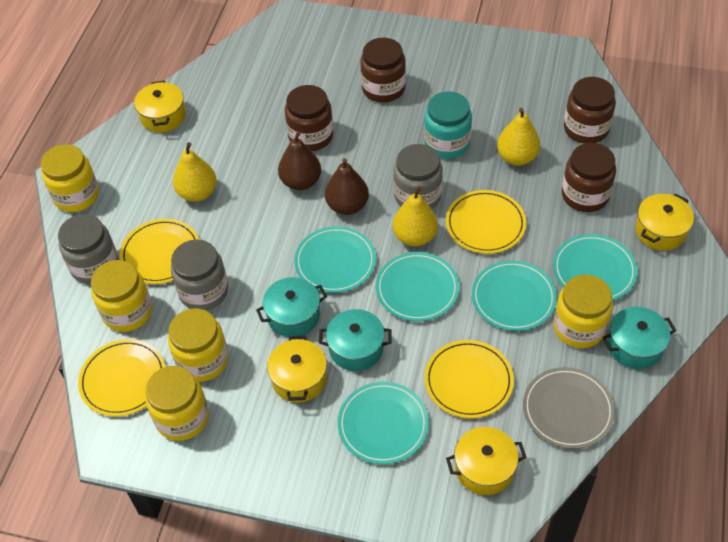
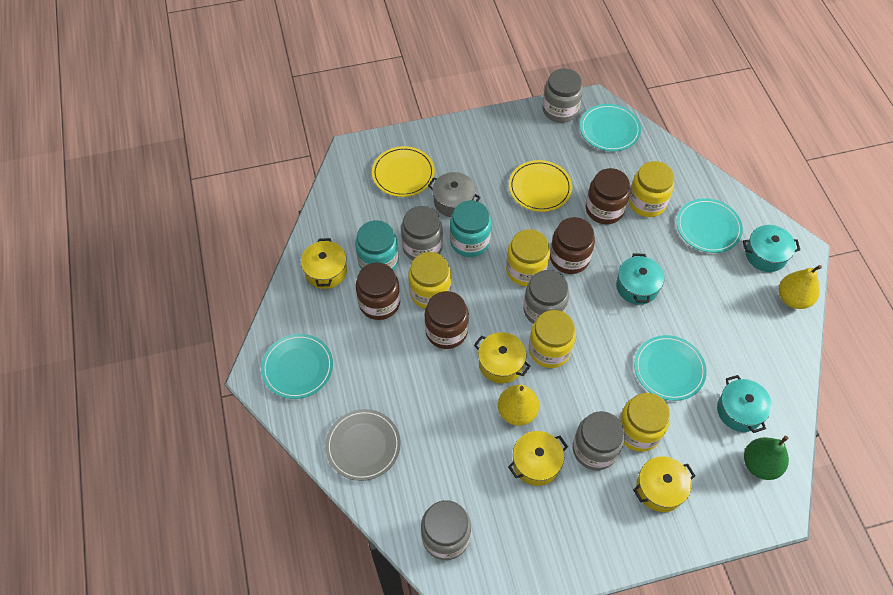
brown pear: [278,131,321,190] [325,158,369,215] = 2 -> none = 0
green pear: none = 0 -> [744,436,789,480] = 1
grey jar: [58,214,119,284] [171,239,228,310] [393,144,443,209] = 3 -> [401,206,443,260] [421,500,471,560] [523,270,569,324] [542,68,583,123] [573,411,625,470] = 5
grey pot: none = 0 -> [428,172,481,217] = 1
turquoise jar: [424,91,472,159] = 1 -> [355,220,399,271] [450,200,491,257] = 2
turquoise plate: [294,226,376,293] [338,382,429,464] [376,252,459,321] [472,261,557,331] [553,234,637,301] = 5 -> [261,334,333,399] [580,104,641,151] [634,335,707,401] [677,198,743,253] = 4
yellow pear: [173,142,217,202] [393,186,438,246] [497,108,540,166] = 3 -> [498,385,539,426] [779,265,822,309] = 2
yellow plate: [78,339,166,416] [120,219,199,284] [425,340,514,418] [446,190,526,254] = 4 -> [372,146,435,197] [509,160,572,212] = 2

